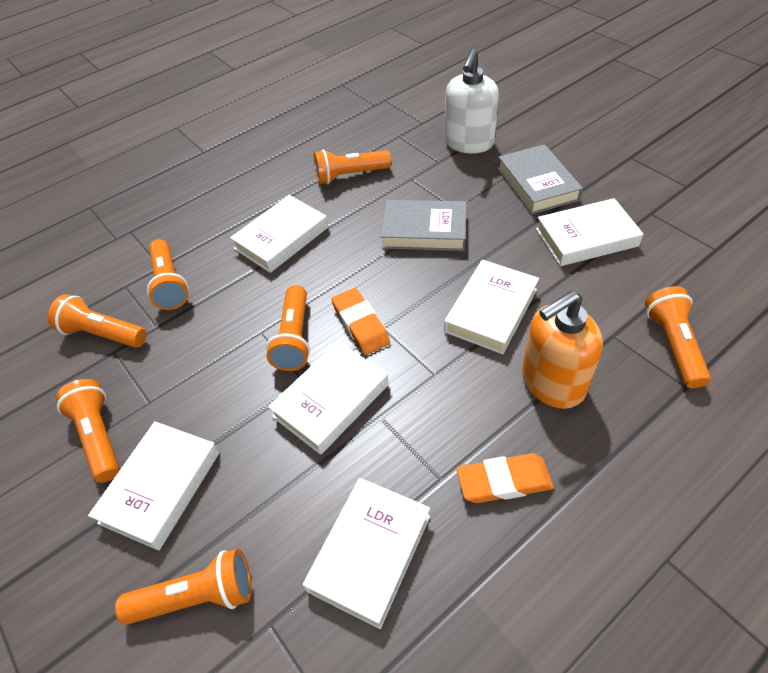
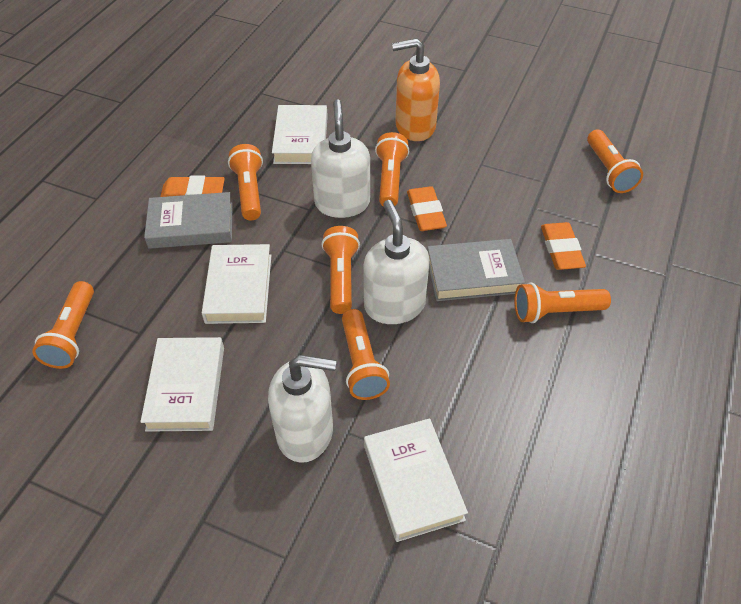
orange eraser: [331,288,390,355] [457,453,554,503] = 2 -> [160,175,225,197] [407,186,447,231] [541,222,586,270] = 3
white book: [88,421,219,551] [230,195,328,273] [268,341,389,455] [303,478,430,629] [444,260,539,354] [536,198,643,266] = 6 -> [140,337,224,432] [202,244,271,324] [272,105,328,164] [364,418,468,542] = 4
white soap dispenser: [445,49,499,153] = 1 -> [268,355,337,463] [311,99,370,218] [363,200,430,324] = 3

